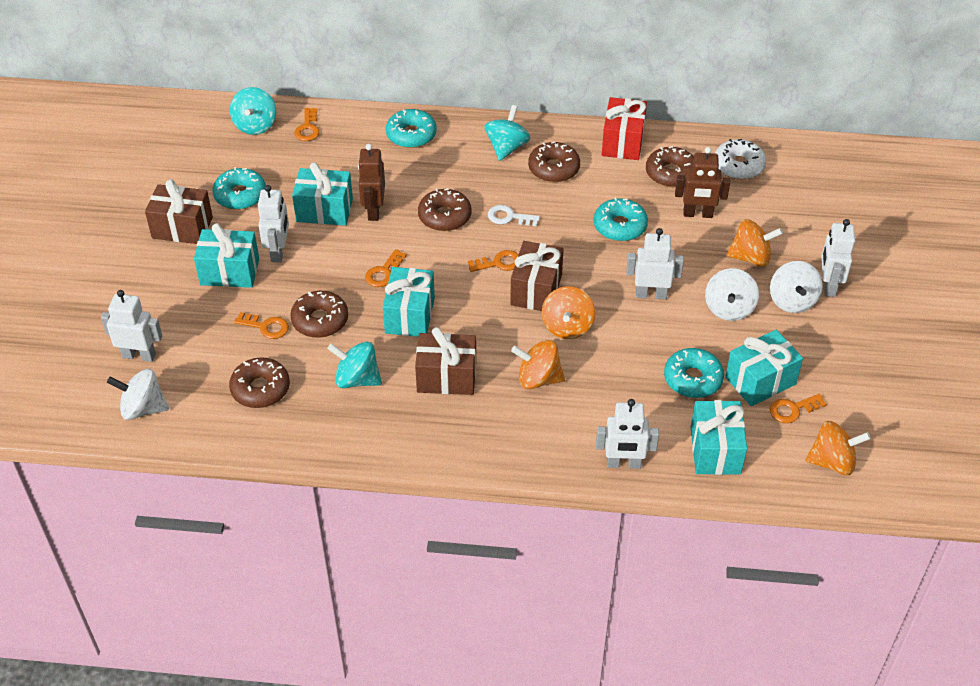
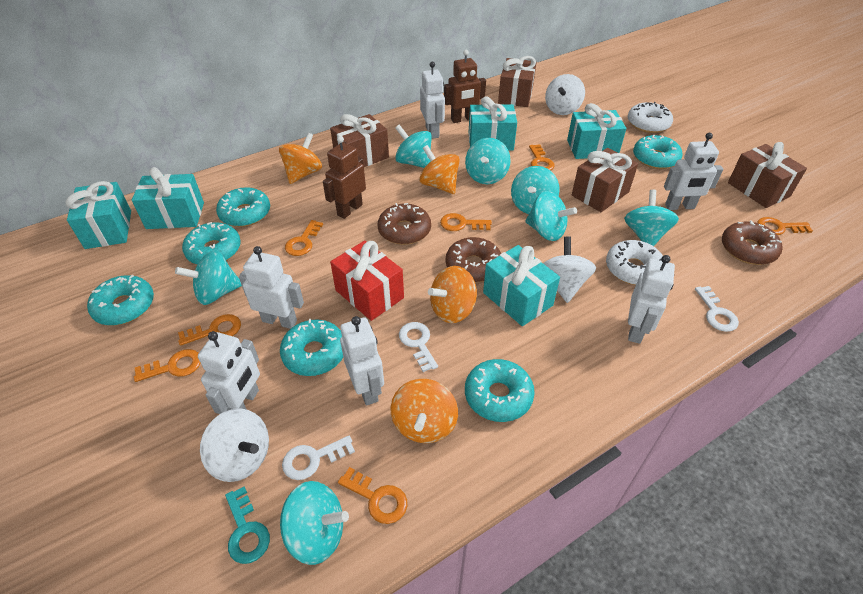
brown donut: [229,357,290,408] [290,291,348,338] [418,188,472,231] [528,141,580,182] [646,146,694,187] = 5 -> [378,203,431,245] [446,237,501,282] [722,221,782,265] = 3
brown gift: [145,179,213,244] [415,327,476,395] [510,241,564,311] = 3 -> [330,114,389,167] [498,56,536,107] [572,148,638,212] [728,142,807,208] = 4
orange key: [234,312,289,339] [294,108,320,141] [365,249,407,287] [468,250,519,272] [770,394,827,423] = 5 -> [134,349,200,382] [178,314,241,346] [285,220,323,256] [338,467,407,524] [440,213,492,231] [529,144,554,171] [757,217,813,235] = 7
turquoise donut: [213,167,266,210] [386,109,437,148] [594,197,648,241] [664,348,724,398] = 4 -> [87,275,154,326] [182,222,241,265] [216,187,270,227] [280,319,343,376] [465,359,535,422] [633,135,683,169] = 6
turquoise key: none = 0 -> [225,487,270,564] = 1
turquoise spinning top: [230,87,276,135] [327,341,382,388] [484,105,531,161] = 3 -> [175,250,242,305] [280,481,349,565] [395,124,432,168] [465,138,511,184] [511,166,560,214] [525,191,577,241] [624,190,679,246] = 7
white donut: [715,139,766,180] = 1 -> [606,240,663,285] [628,102,673,133] = 2
white key: [488,205,540,227] = 1 -> [282,435,355,480] [399,322,438,372] [695,286,739,332] = 3
white robot: [101,290,162,362] [258,185,289,262] [596,399,659,469] [626,228,684,299] [821,219,855,297] = 5 -> [198,331,260,414] [239,246,304,329] [340,316,384,405] [420,62,445,139] [628,255,675,344] [664,133,723,210] = 6

